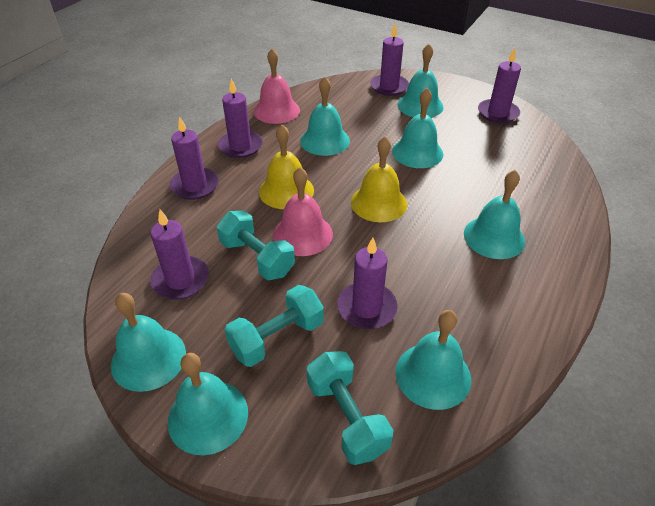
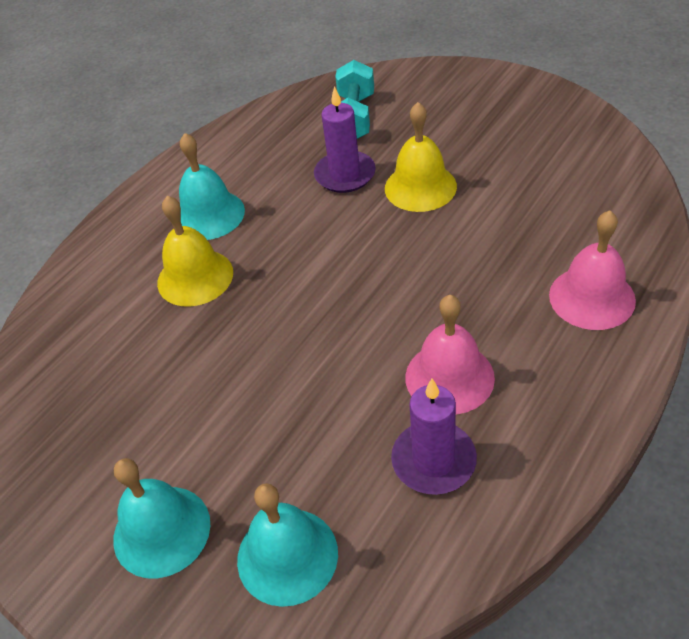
purple candle: [150,209,209,300] [170,116,219,200] [218,79,263,158] [337,238,398,329] [370,24,409,96] [478,48,521,123] = 6 -> [314,86,376,193] [391,379,477,495] = 2
turquoise bell: [111,293,186,392] [168,353,248,455] [300,77,350,156] [392,88,443,168] [396,310,471,410] [397,44,444,118] [464,170,525,259] = 7 -> [113,458,210,578] [179,133,245,240] [237,483,338,607] = 3
turquoise dumbbell: [217,210,295,280] [225,285,324,367] [307,351,393,465] = 3 -> [335,60,374,139] = 1

